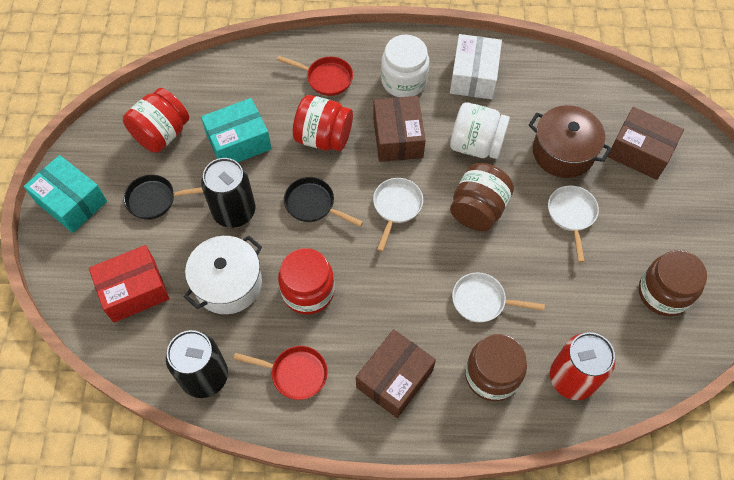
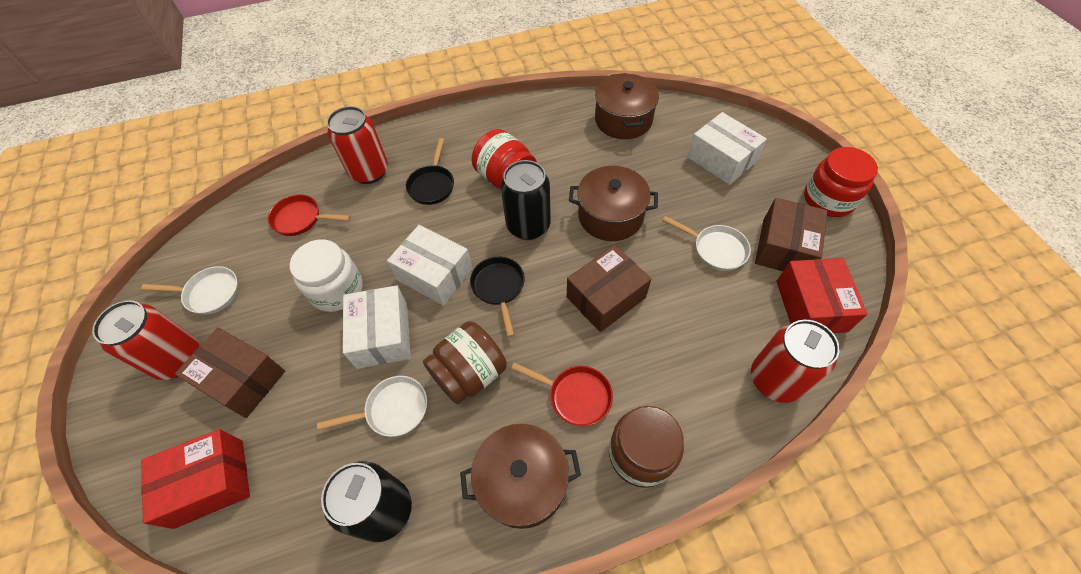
brown jar: [450,163,514,231] [465,334,527,401] [639,250,707,316] = 3 -> [423,321,507,405] [609,406,684,488] = 2
brown pot: [528,105,612,178] = 1 -> [460,424,581,529] [569,166,658,241] [595,73,659,139] = 3
red box: [89,245,170,322] = 1 -> [141,429,250,529] [776,258,867,333] = 2
red can: [550,332,615,400] = 1 -> [92,300,199,380] [327,106,388,184] [751,320,840,403] = 3
red jar: [123,88,189,153] [278,248,335,314] [293,95,353,151] = 3 -> [472,129,537,189] [804,147,878,217] = 2
turquoise box: [24,155,107,233] [201,98,272,162] = 2 -> none = 0
white box: [450,34,502,99] = 1 -> [343,285,411,369] [387,225,473,306] [688,112,767,185] = 3
white jar: [381,35,429,97] [450,102,510,159] = 2 -> [290,239,363,312] = 1
white pot: [184,235,262,314] = 1 -> none = 0

